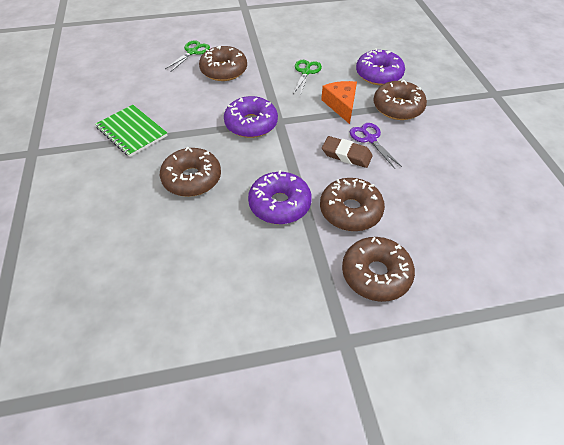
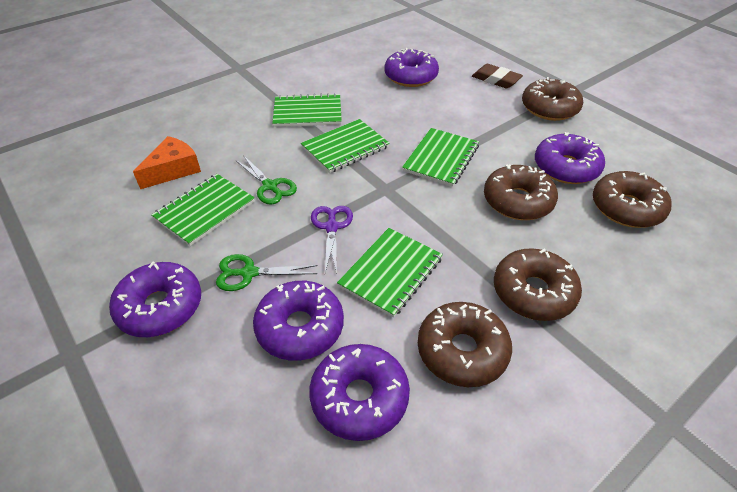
green notebook: [95,105,168,157] = 1 -> [151,174,255,246] [272,93,342,127] [301,119,390,173] [337,228,443,318] [402,128,479,187] = 5
purple donut: [224,96,278,138] [248,170,312,224] [356,48,405,85] = 3 -> [109,262,201,337] [253,281,344,361] [309,344,410,441] [385,48,439,87] [535,132,605,184] = 5

